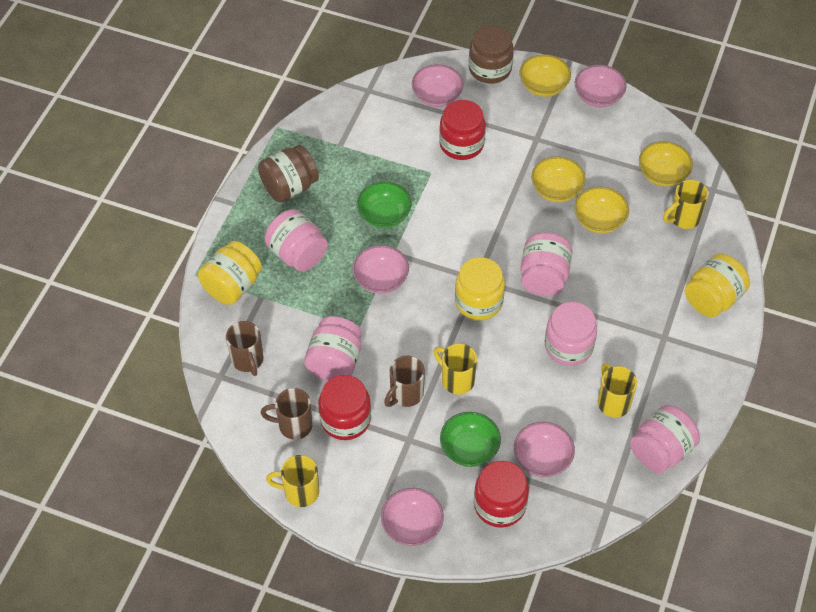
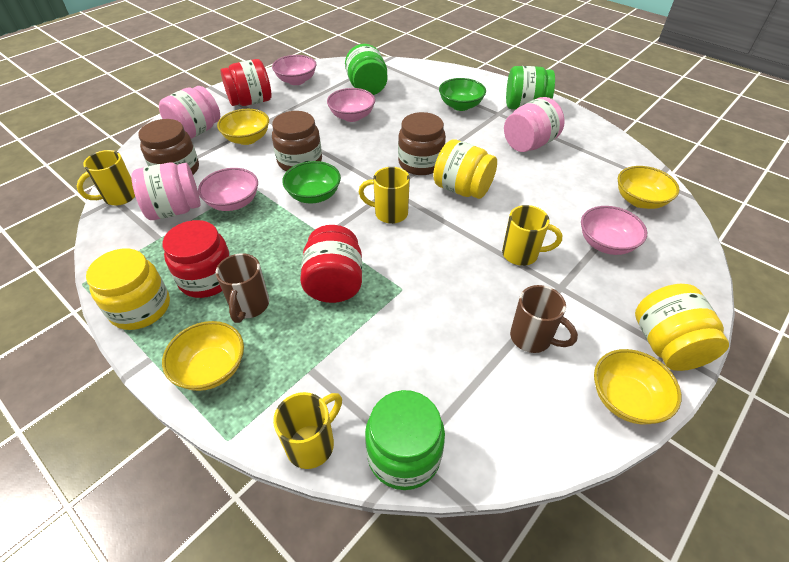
brown jar: [258,145,319,203] [469,25,514,84] = 2 -> [139,119,199,175] [272,111,322,171] [398,112,446,175] = 3
brown mug: [226,321,263,376] [261,388,313,440] [384,356,425,407] = 3 -> [216,253,269,323] [510,285,578,353] = 2
green jar: none = 0 -> [345,44,387,95] [365,390,445,490] [506,66,555,110] = 3
pink bowl: [353,245,409,294] [381,488,444,546] [412,64,464,107] [514,422,575,477] [575,65,627,107] = 5 -> [198,168,258,211] [272,55,316,85] [327,88,375,122] [581,206,647,255] = 4
pink jar: [265,209,328,272] [304,316,362,381] [520,232,573,296] [545,302,597,366] [630,405,700,473] = 5 -> [131,162,200,220] [159,86,220,139] [504,97,565,152] = 3

